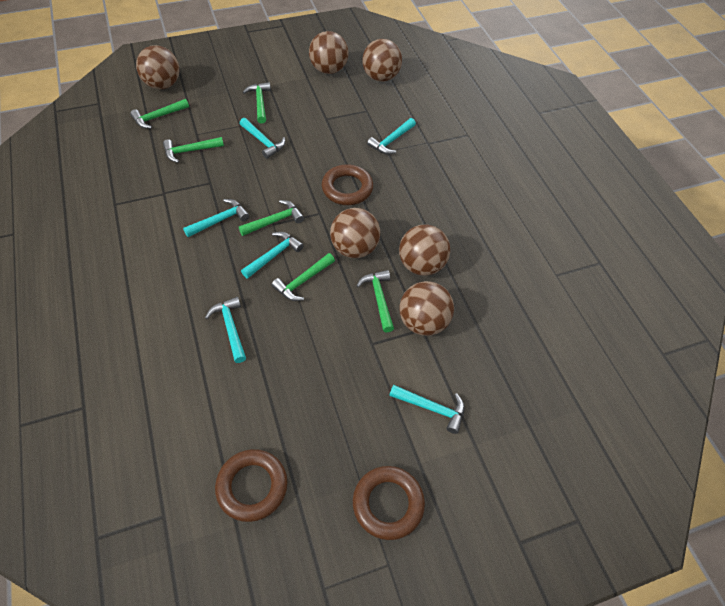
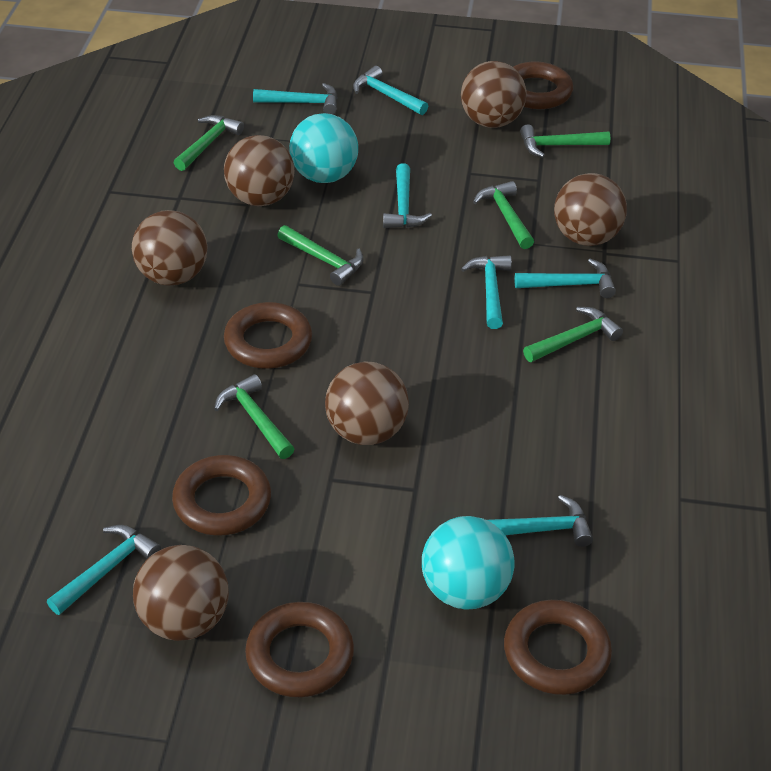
brown ring: [215,449,288,522] [322,164,373,205] [353,466,425,540] = 3 -> [172,455,271,536] [224,302,312,369] [245,602,354,697] [504,600,612,695] [513,62,573,109] = 5
turquoise ball: none = 0 -> [289,113,358,183] [422,516,515,610] = 2
turquoise hammer: [183,199,249,237] [205,297,246,363] [240,118,285,159] [241,232,303,279] [367,118,416,154] [389,385,465,434] = 6 -> [47,525,161,615] [253,83,338,114] [353,66,428,115] [383,163,432,228] [461,255,512,329] [487,495,593,547] [514,259,616,298] = 7

